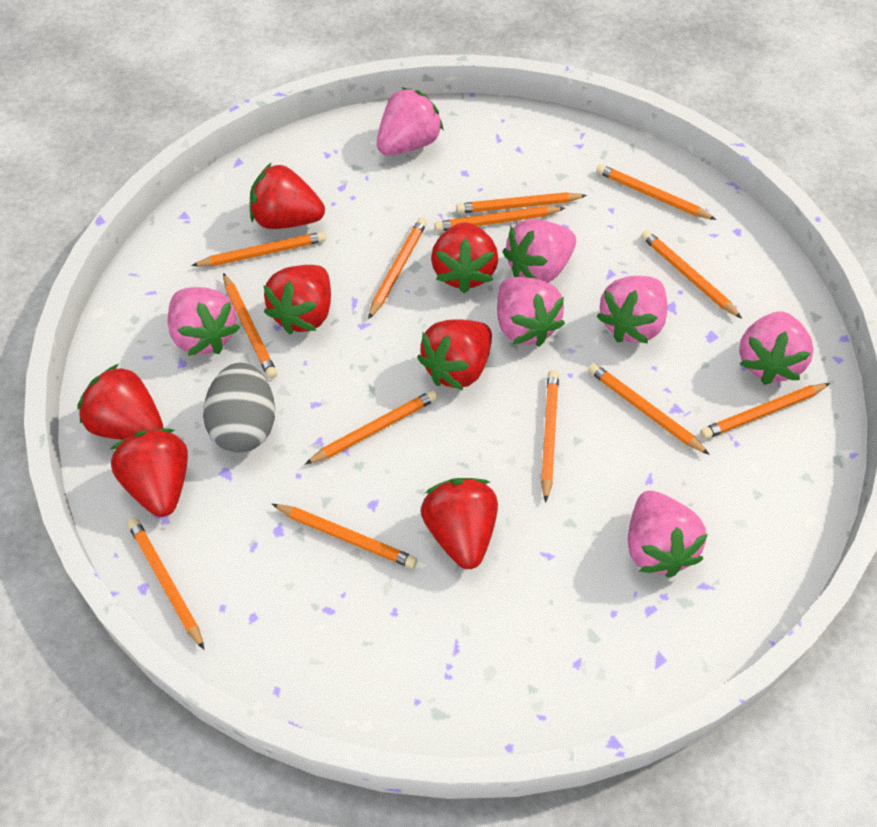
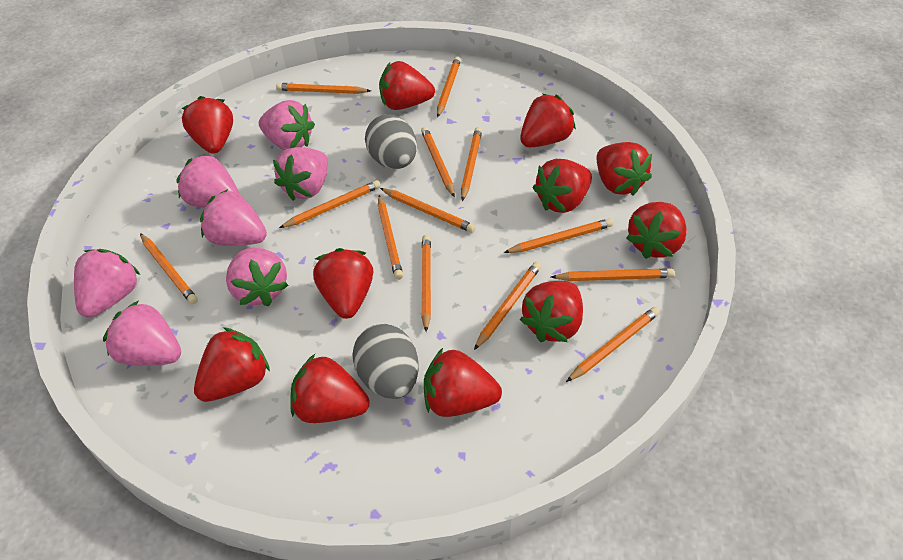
grey egg: [203,362,275,453] = 1 -> [352,324,419,399] [365,114,417,169] = 2
red strawberry: [77,364,163,440] [111,429,188,517] [249,163,325,229] [263,265,331,334] [417,319,492,390] [421,478,498,569] [431,222,498,293] = 7 -> [182,96,233,154] [194,327,270,402] [290,354,370,423] [313,248,373,319] [379,61,435,110] [424,348,502,417] [520,94,576,147] [520,281,583,342] [533,159,592,213] [597,142,652,196] [626,202,687,259] = 11

